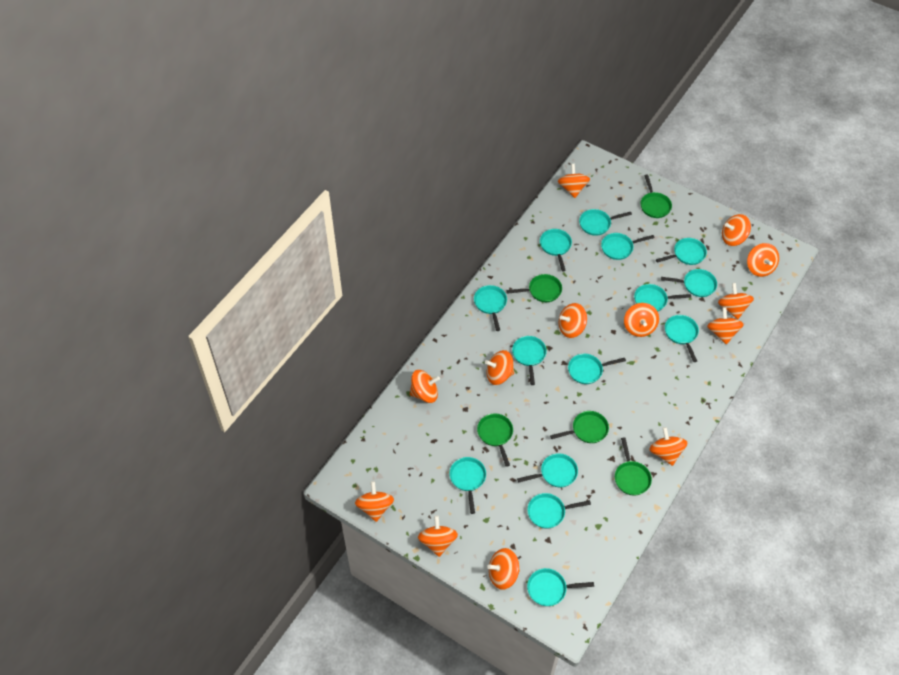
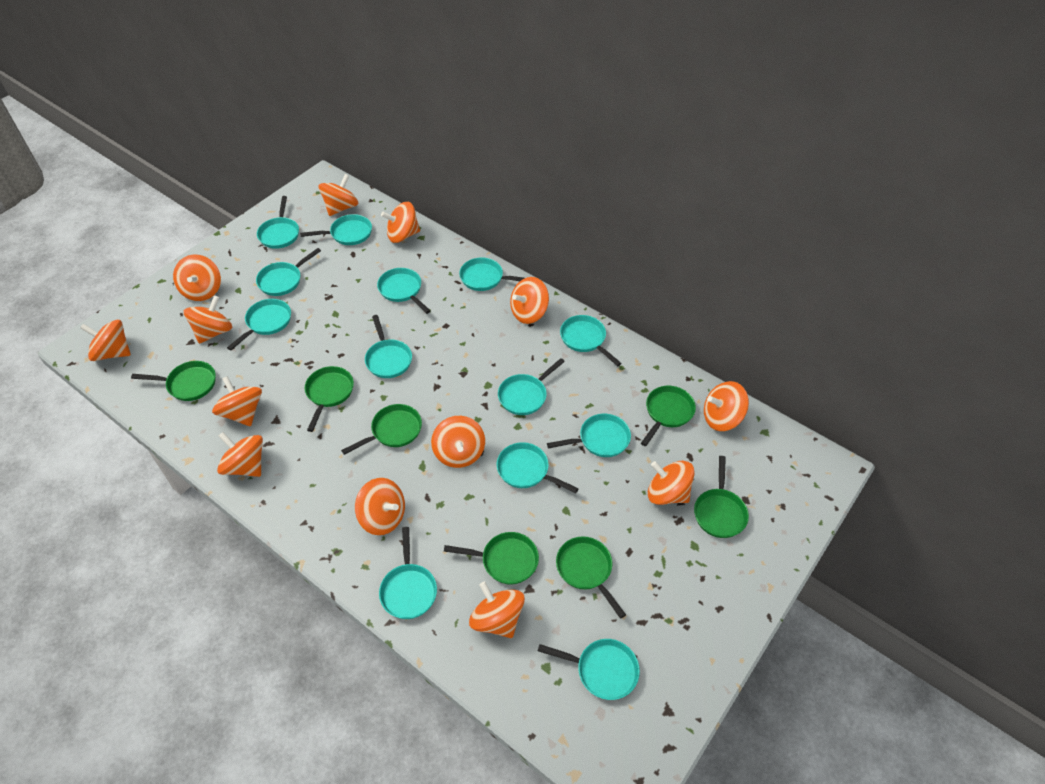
green pan: [477,414,513,467] [507,274,562,302] [550,411,609,443] [615,437,652,496] [640,175,672,218] = 5 -> [131,361,216,401] [305,366,354,432] [341,404,422,455] [444,532,539,585] [556,536,626,619] [641,386,696,446] [694,456,749,538] = 7
turquoise pan: [449,457,486,514] [474,285,507,331] [512,336,547,385] [517,453,578,487] [527,493,591,529] [527,568,594,606] [540,229,572,272] [568,354,626,384] [579,209,632,236] [601,233,655,260] [634,284,691,312] [656,238,707,265] [661,269,717,297] [665,315,699,362] = 14 -> [227,299,291,350] [256,248,321,296] [257,196,299,249] [300,214,372,245] [365,315,412,378] [377,268,431,314] [379,527,437,619] [459,257,525,291] [497,442,579,493] [498,358,565,415] [538,639,640,700] [547,414,631,457] [560,315,622,366] = 13

